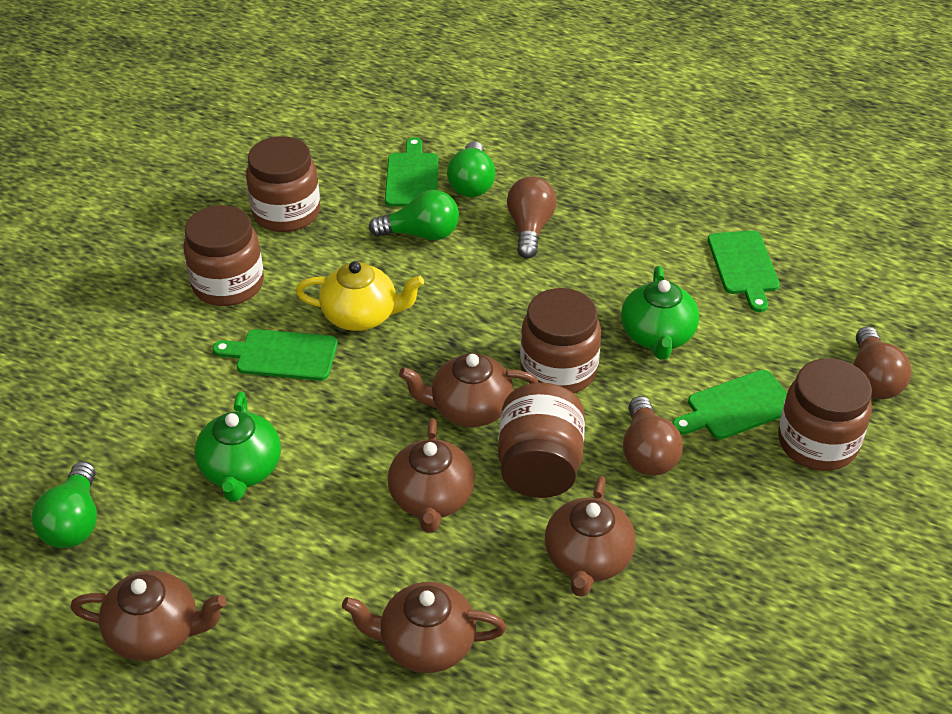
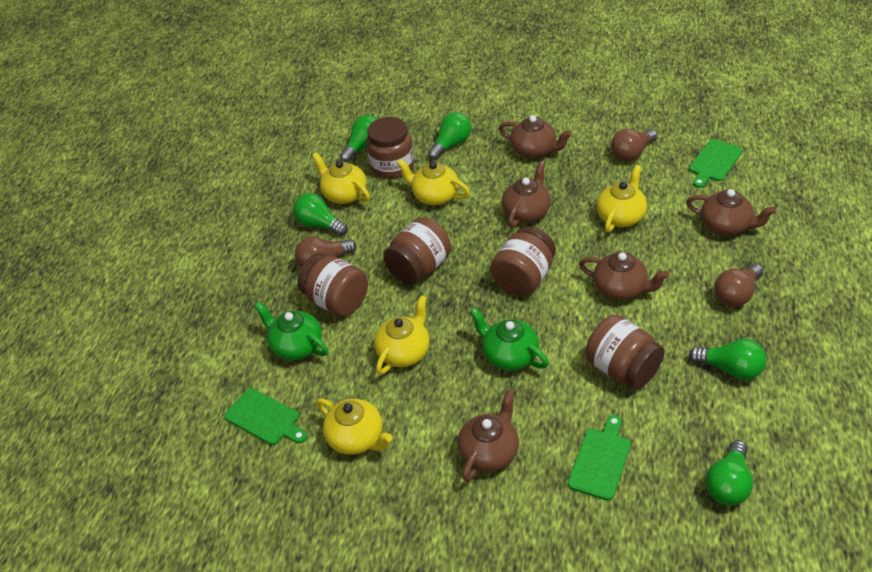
green cutting board: [213,329,338,381] [385,137,439,207] [673,370,787,439] [708,230,780,312] = 4 -> [224,388,307,445] [568,415,631,501] [689,139,743,188] = 3
green light bulb: [32,461,97,548] [369,190,459,240] [447,141,495,197] = 3 -> [293,193,348,236] [339,115,377,163] [428,112,471,160] [689,339,766,380] [705,440,753,506] = 5
yellow teapot: [295,261,424,331] = 1 -> [312,153,370,204] [316,398,392,455] [374,295,430,375] [397,159,470,205] [597,165,647,232] = 5

